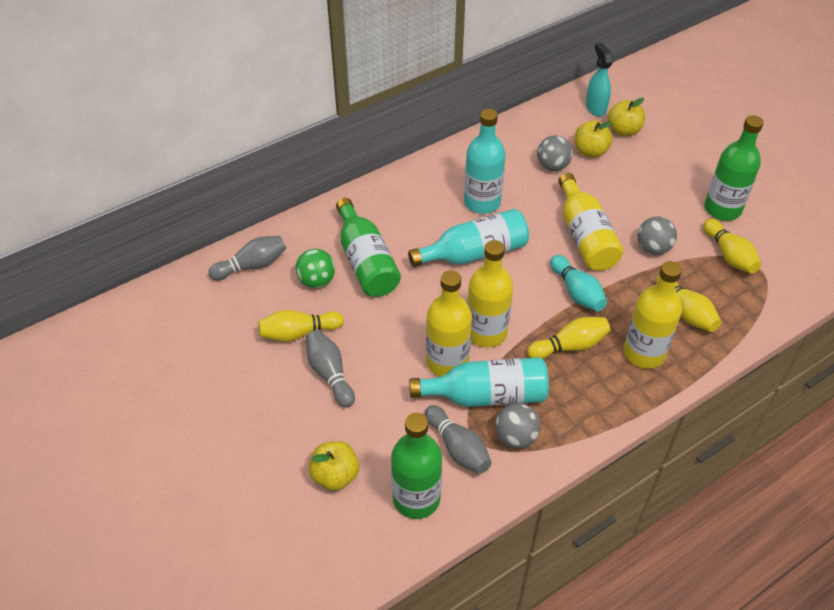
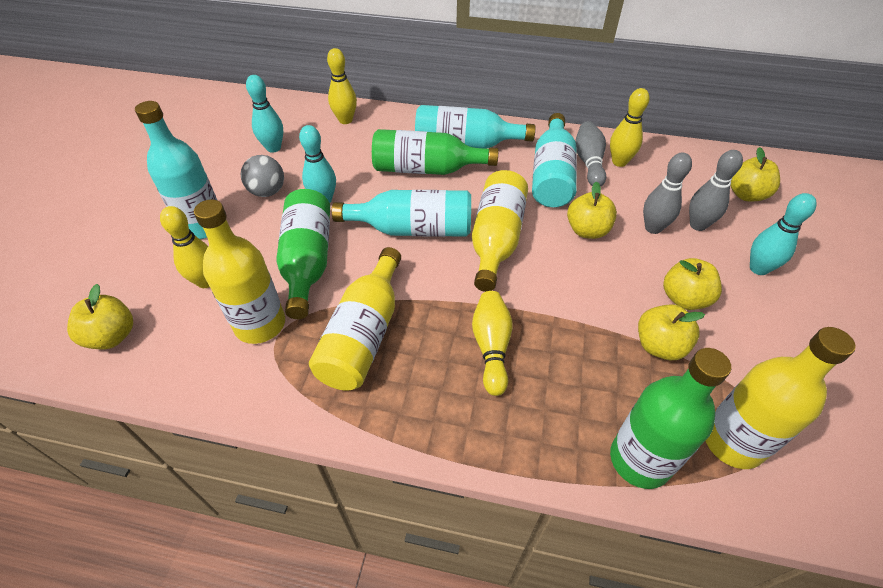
green ball: [296,249,335,288] = 1 -> none = 0
grey ball: [495,403,540,449] [537,135,573,171] [637,217,677,255] = 3 -> [241,155,284,197] = 1
turquoise bottle: [408,209,529,267] [409,357,549,407] [464,109,505,214] = 3 -> [135,101,217,239] [332,190,471,237] [415,105,535,149] [532,113,577,208] = 4
turquoise bowling pin: [550,255,607,311] = 1 -> [246,75,283,153] [299,125,336,203] [750,193,817,275] = 3
turquoise spray bottle: [586,43,613,117] = 1 -> none = 0
yellow apple: [309,441,359,491] [575,120,613,158] [608,98,645,136] = 3 -> [67,284,133,349] [567,181,617,239] [638,304,705,360] [663,258,722,310] [730,147,780,201] = 5

